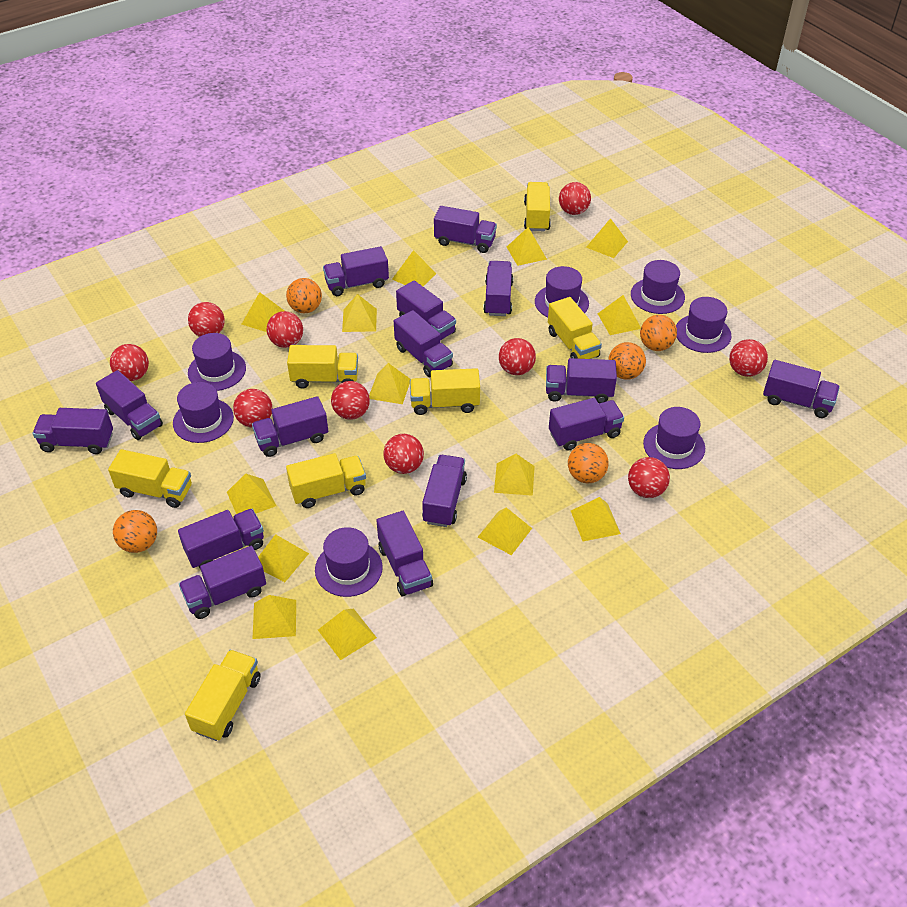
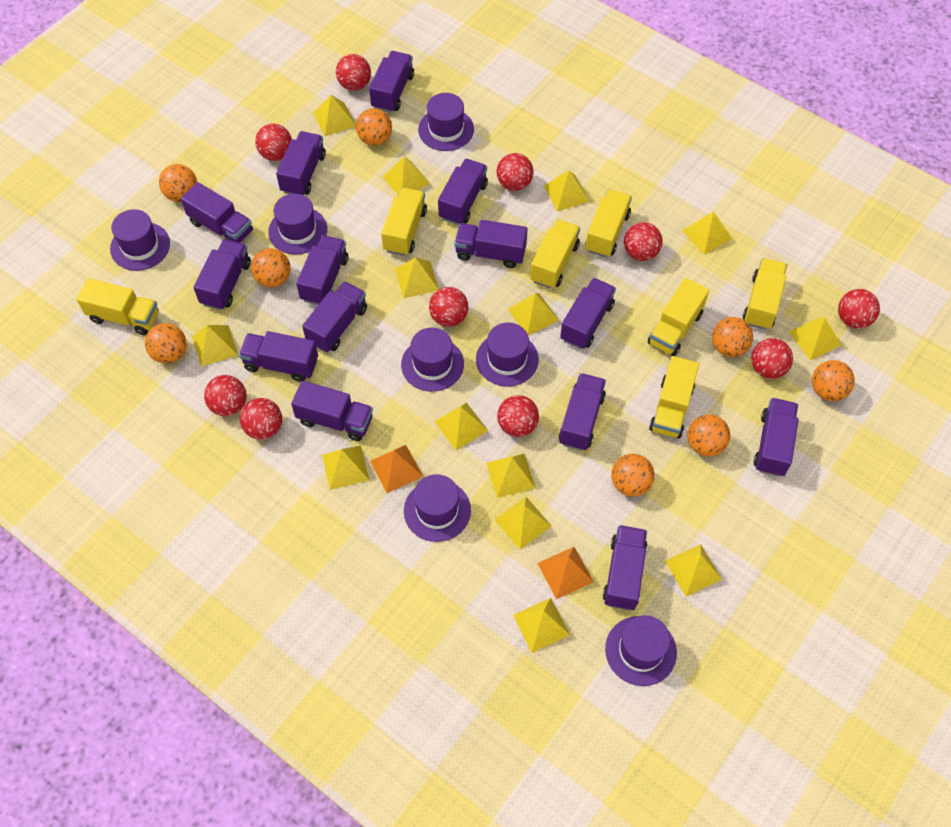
orange ball: [113,510,157,553] [286,278,322,313] [568,443,608,483] [608,342,646,380] [640,315,677,351] = 5 -> [145,323,186,364] [159,164,197,202] [251,248,291,287] [356,108,392,146] [611,454,655,497] [687,414,730,456] [712,317,753,357] [812,360,855,401] = 8
orange pyramid: none = 0 -> [370,445,423,493] [537,547,594,599] = 2
purple truck: [33,408,113,454] [96,370,163,440] [178,509,264,568] [179,546,266,619] [252,396,328,457] [323,246,389,296] [377,511,433,596] [394,310,453,377] [396,280,456,340] [422,455,467,527] [434,206,497,253] [483,261,513,316] [546,358,617,403] [549,398,624,451] [763,360,840,418] = 15 -> [181,182,253,243] [193,239,251,310] [239,331,318,382] [276,131,326,195] [291,381,373,441] [296,235,348,305] [302,281,367,353] [369,51,414,113] [438,159,488,225] [454,220,528,268] [559,373,606,451] [560,278,616,349] [603,525,647,610] [753,398,799,477] = 14

